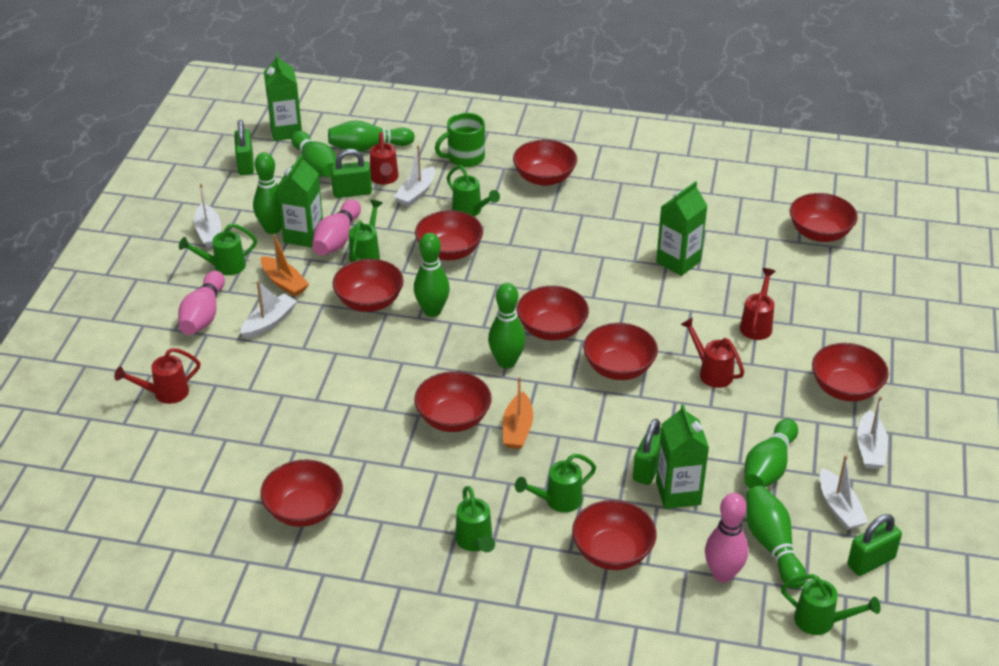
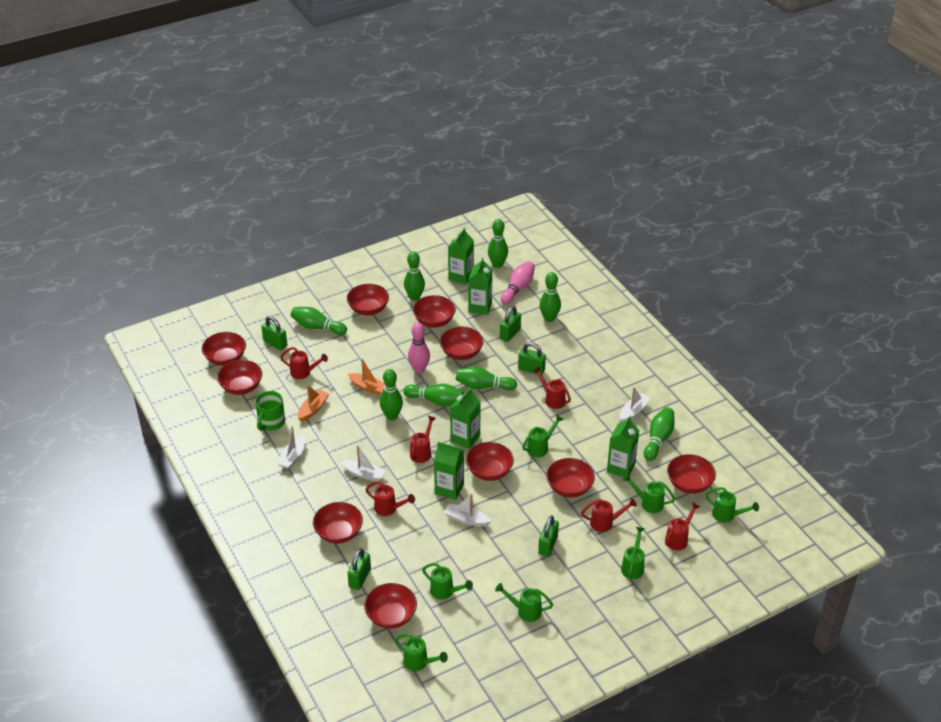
green bowling pin: [253,152,282,234] [291,131,336,177] [328,120,415,152] [414,233,450,317] [488,283,526,368] [745,419,798,489] [746,486,806,589] = 7 -> [291,307,347,335] [380,369,403,420] [403,384,464,406] [404,251,425,301] [455,367,517,391] [488,219,508,268] [540,272,561,322] [644,407,675,461] = 8
green carton: [264,53,302,141] [276,154,323,248] [656,181,708,276] [656,404,709,509] = 4 -> [434,442,464,500] [448,228,474,284] [450,388,480,449] [469,258,492,315] [607,416,639,477] = 5
green padlock: [234,120,254,175] [331,149,372,198] [633,419,661,485] [847,514,902,576] = 4 -> [261,316,287,350] [348,548,371,590] [500,306,521,342] [518,342,546,374] [538,515,559,557] = 5
green watering can: [179,223,257,275] [349,200,382,262] [447,165,500,217] [455,486,495,552] [515,454,596,512] [781,574,881,635] = 6 -> [395,634,448,671] [422,563,473,600] [495,583,553,622] [522,415,563,457] [621,527,645,579] [623,474,675,513] [705,487,759,522] = 7
pink bowling pin: [178,271,225,335] [312,199,361,255] [705,493,748,583] = 3 -> [408,323,430,373] [501,261,535,304] = 2
red watering can: [114,348,200,404] [370,132,399,185] [680,317,744,388] [740,268,776,340] = 4 -> [280,347,328,379] [365,481,415,516] [410,416,436,463] [533,366,571,409] [581,498,637,532] [665,502,700,550] = 6
white boat: [194,184,221,248] [241,281,297,339] [394,145,435,207] [820,455,868,530] [857,396,888,469] = 5 -> [278,426,305,469] [341,445,386,481] [444,494,491,526] [620,387,651,422] = 4

